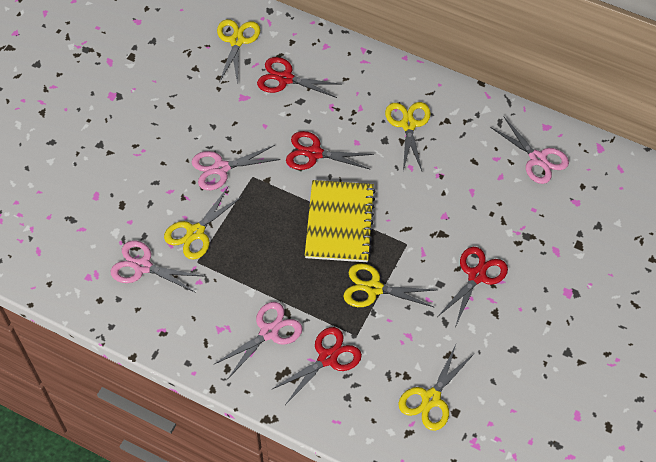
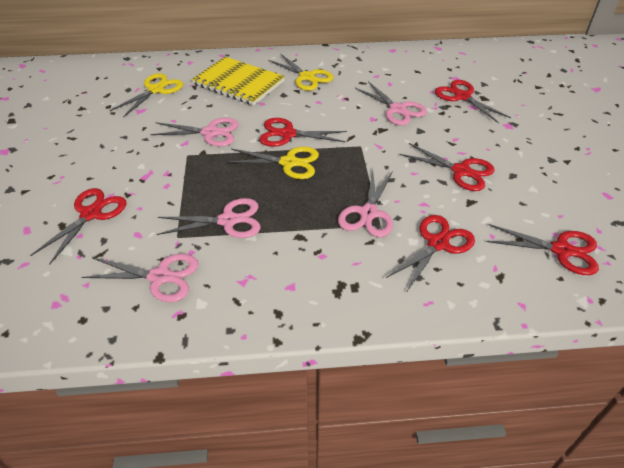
pink scissors: [111,241,202,293] [192,145,280,190] [213,302,303,380] [490,116,569,184] = 4 -> [82,254,199,302] [150,118,239,146] [157,198,261,238] [338,170,393,237] [355,81,427,126] = 5
red scissors: [257,57,342,98] [271,327,362,405] [286,131,374,170] [437,247,508,327] = 4 -> [30,188,126,265] [259,118,347,147] [386,215,475,293] [400,143,495,191] [435,80,511,123] [486,224,599,275] = 6
yellow scissors: [164,187,243,260] [217,19,260,85] [343,263,435,308] [385,102,431,171] [398,345,475,431] = 5 -> [110,73,183,117] [226,147,319,179] [268,54,333,91] = 3

